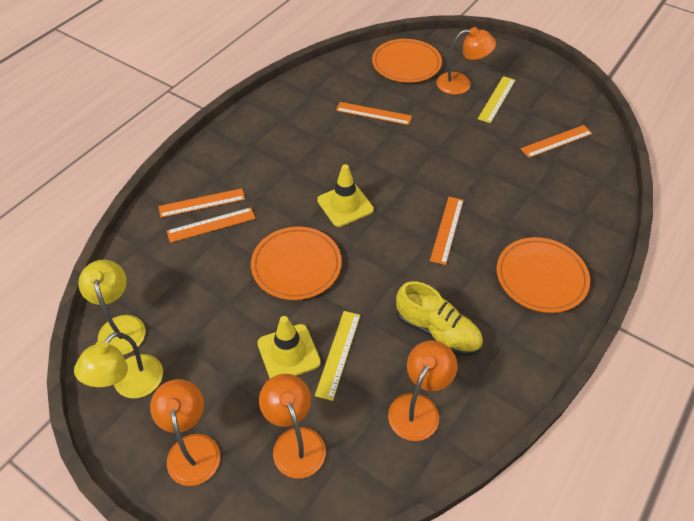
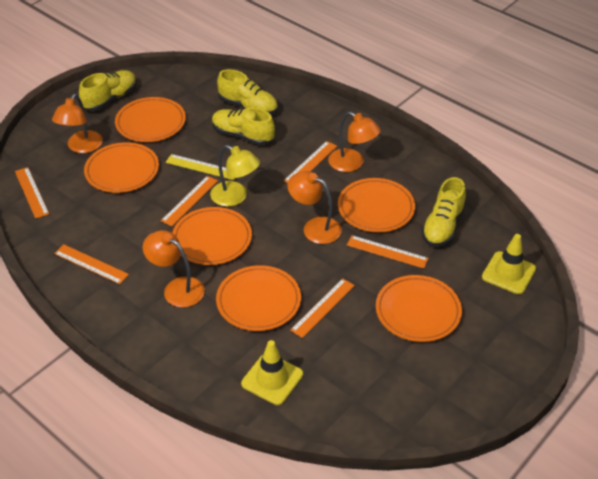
orange plate: [251,226,342,300] [372,39,442,83] [496,237,590,313] = 3 -> [84,142,159,193] [115,97,186,142] [172,207,252,265] [216,265,301,331] [338,178,415,232] [376,275,462,342] = 6
orange ruler: [159,188,245,218] [167,207,255,243] [336,102,412,125] [430,197,464,265] [521,125,593,158] = 5 -> [15,167,49,219] [54,244,129,284] [161,176,218,226] [284,141,337,183] [290,278,355,338] [347,235,429,269] = 6
yellow lamp: [74,332,163,398] [78,260,145,355] = 2 -> [210,145,260,207] = 1
yellow ruler: [315,311,360,401] [478,76,515,123] = 2 -> [166,154,235,180] = 1
yellow shoe: [396,281,483,356] = 1 -> [79,70,137,111] [212,108,275,145] [217,69,278,115] [421,177,466,247] = 4

